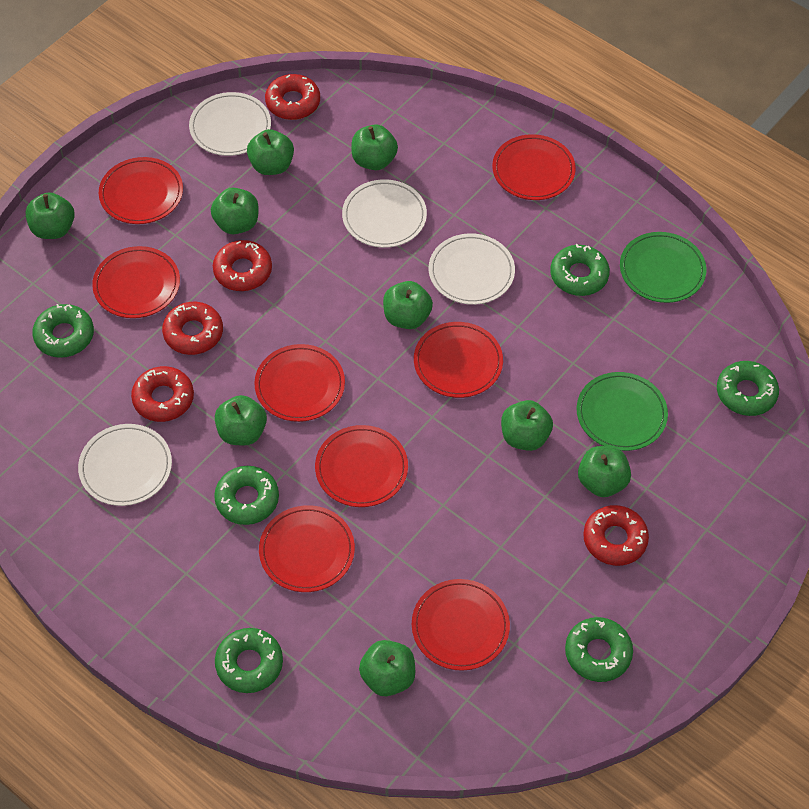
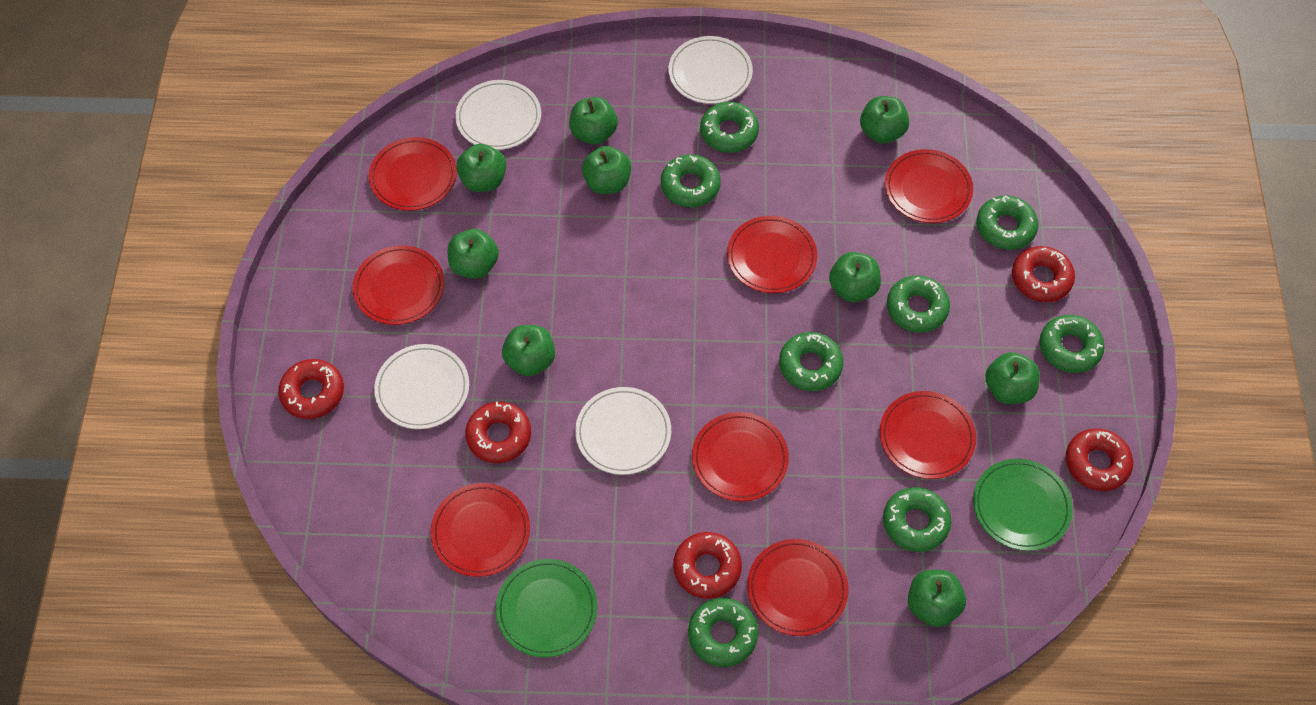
green donut: [32,304,94,358] [214,466,279,525] [215,628,283,693] [550,244,610,296] [565,617,633,682] [717,361,779,416] = 6 -> [661,154,721,207] [688,598,758,667] [700,102,759,153] [779,332,844,391] [883,487,951,552] [887,276,950,332] [977,195,1038,250] [1039,315,1105,373] = 8

